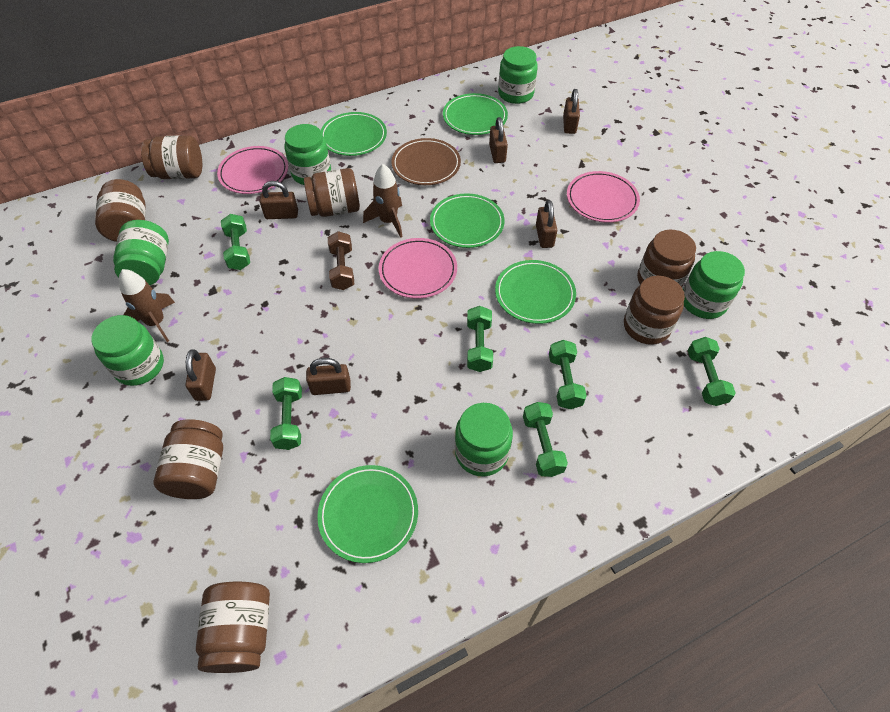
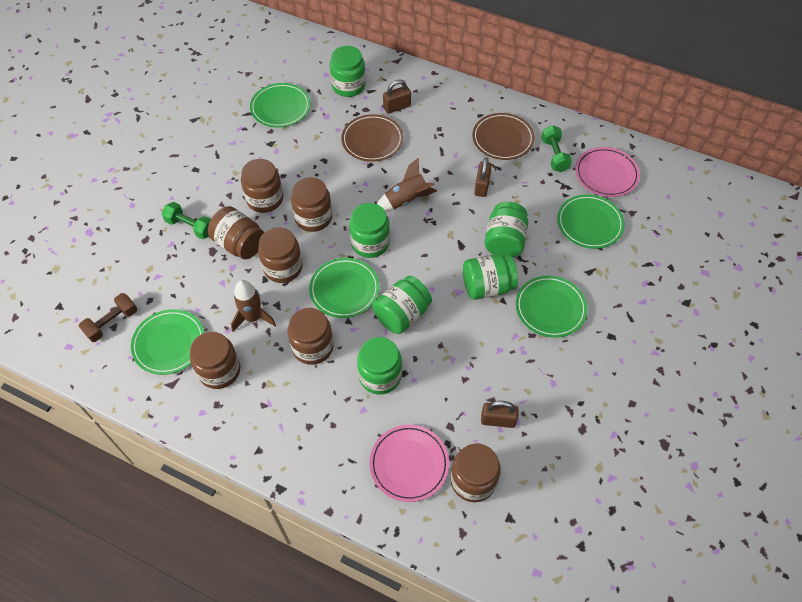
brown padlock: [185,350,216,401] [260,181,298,219] [306,358,351,395] [489,117,508,163] [536,200,557,248] [563,89,580,134] = 6 -> [383,79,411,114] [474,157,492,197] [481,401,519,428] = 3
brown plate: [391,138,461,185] = 1 -> [341,114,404,162] [472,113,535,160] = 2
green dumbbell: [221,214,250,270] [270,377,302,450] [467,306,493,372] [523,402,568,477] [549,340,587,409] [688,337,736,406] = 6 -> [162,202,211,239] [541,125,572,172] = 2
pink plate: [217,146,288,194] [379,238,457,299] [567,171,640,223] = 3 -> [369,425,449,502] [575,147,640,197] = 2

